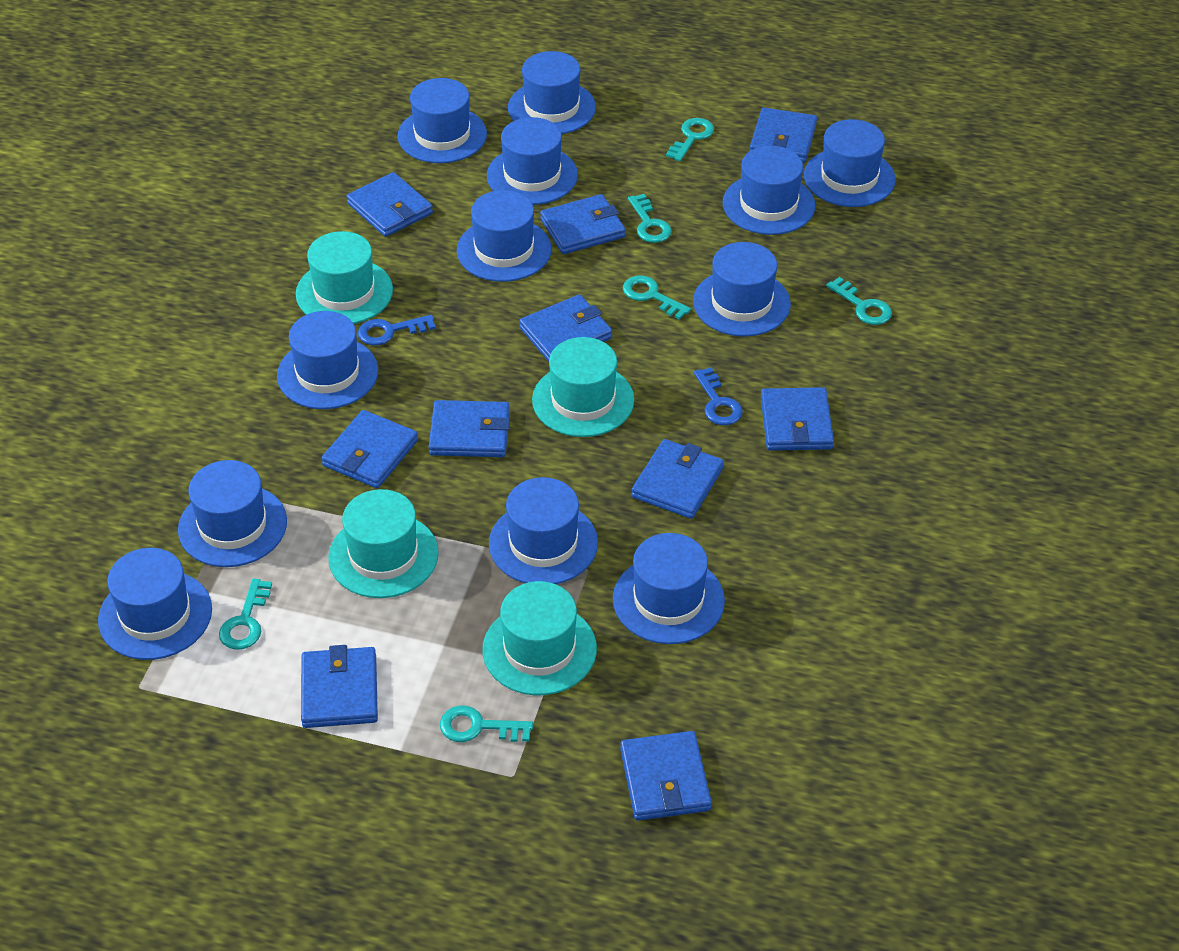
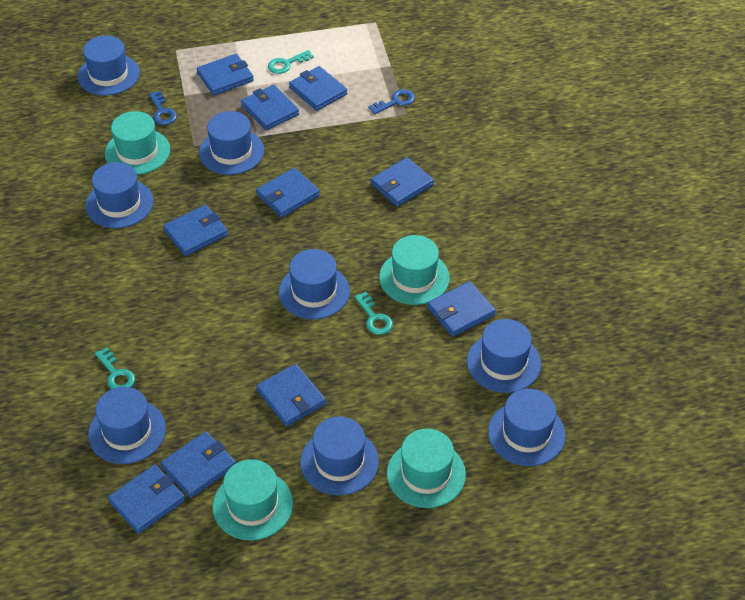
blue hat: [98,548,212,660] [178,460,287,567] [277,311,378,409] [397,78,487,163] [457,190,552,282] [487,117,578,205] [489,477,598,584] [508,51,596,134] [613,533,725,644] [693,242,791,336] [722,146,815,235] [804,119,896,207] = 12 -> [78,36,140,96] [85,162,153,228] [88,387,166,464] [199,111,264,175] [279,249,350,320] [300,416,379,495] [467,319,541,393] [488,389,566,466] = 8
turquoise key: [219,578,272,650] [440,705,533,742] [623,275,691,320] [628,194,672,243] [666,118,714,161] [826,277,892,325] = 6 -> [95,347,135,389] [268,50,314,74] [354,292,393,335] = 3

